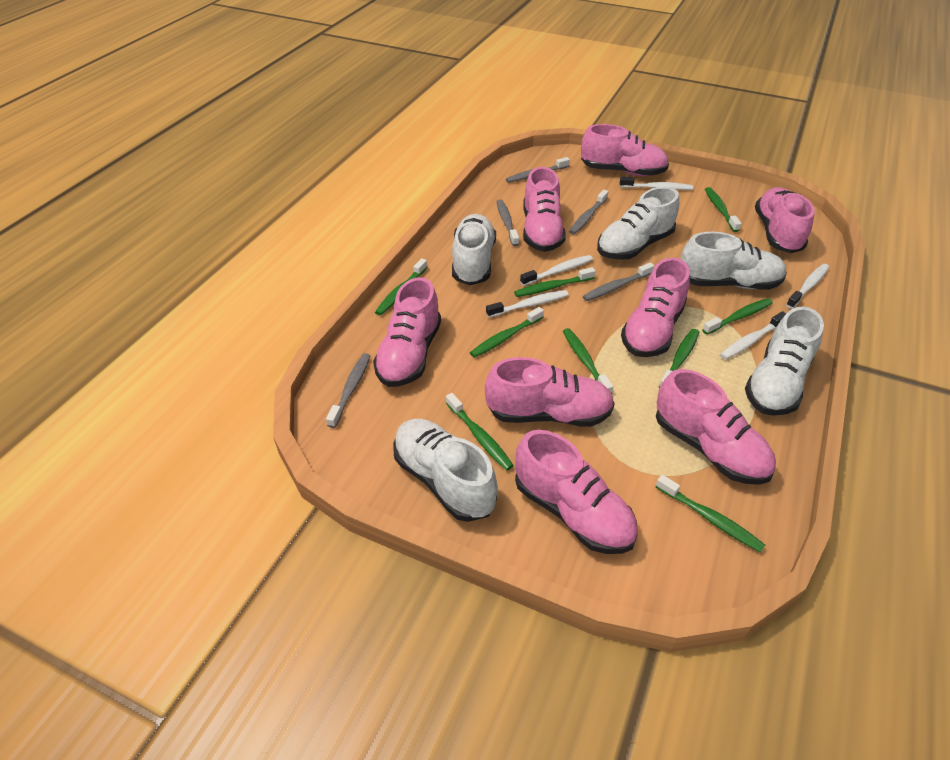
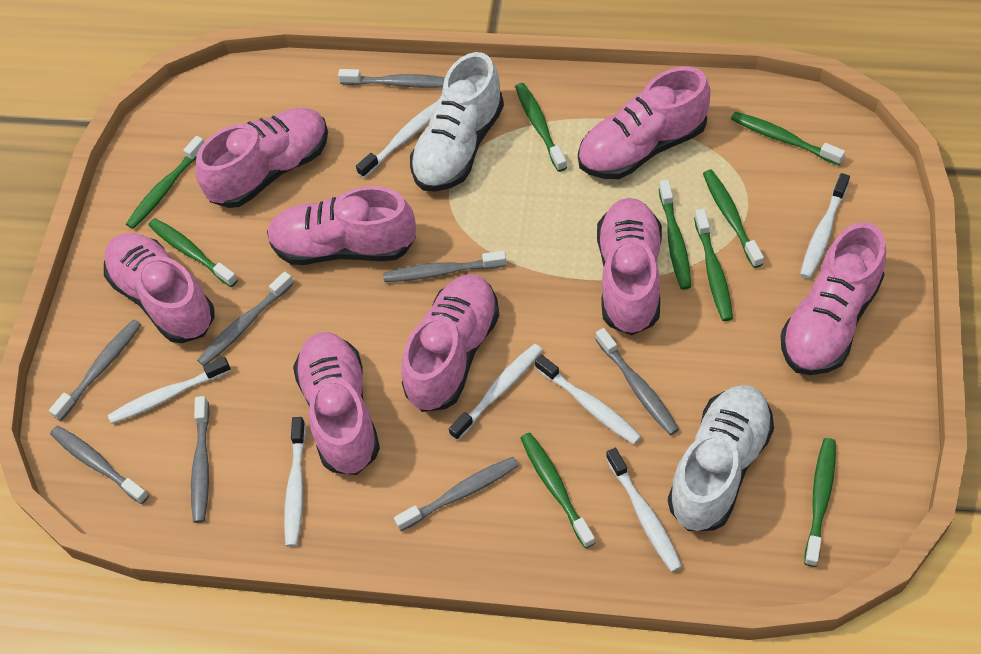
grey toothbrush: [326,353,370,428] [497,200,519,246] [506,157,570,183] [569,190,608,234] [583,262,655,301] = 5 -> [49,319,142,421] [50,426,149,504] [191,396,210,523] [197,271,294,366] [338,69,445,88] [383,251,507,282] [394,457,519,531] [595,328,679,435] = 8
white shoe: [393,419,498,522] [452,214,496,285] [597,187,679,260] [681,232,787,290] [745,307,824,416] = 5 -> [410,52,504,192] [668,385,774,531] = 2
white toothbrush: [486,290,569,318] [520,255,593,286] [620,177,693,190] [720,311,786,360] [786,264,829,309] = 5 -> [108,357,231,424] [284,417,306,547] [356,101,437,178] [449,344,542,441] [535,355,641,444] [606,448,682,572] [800,173,850,279] = 7

